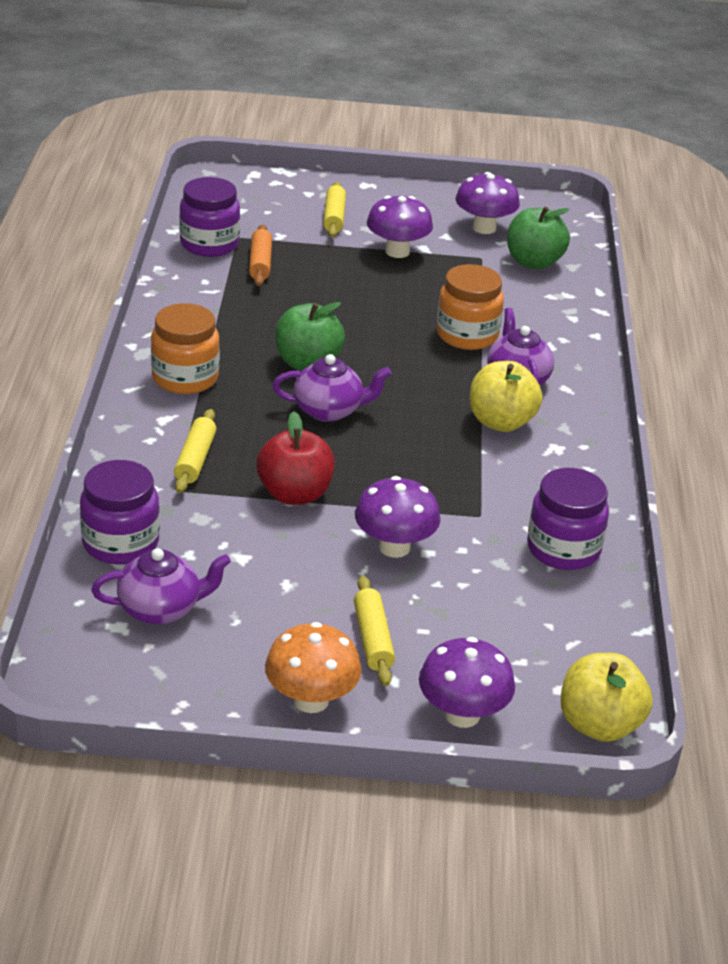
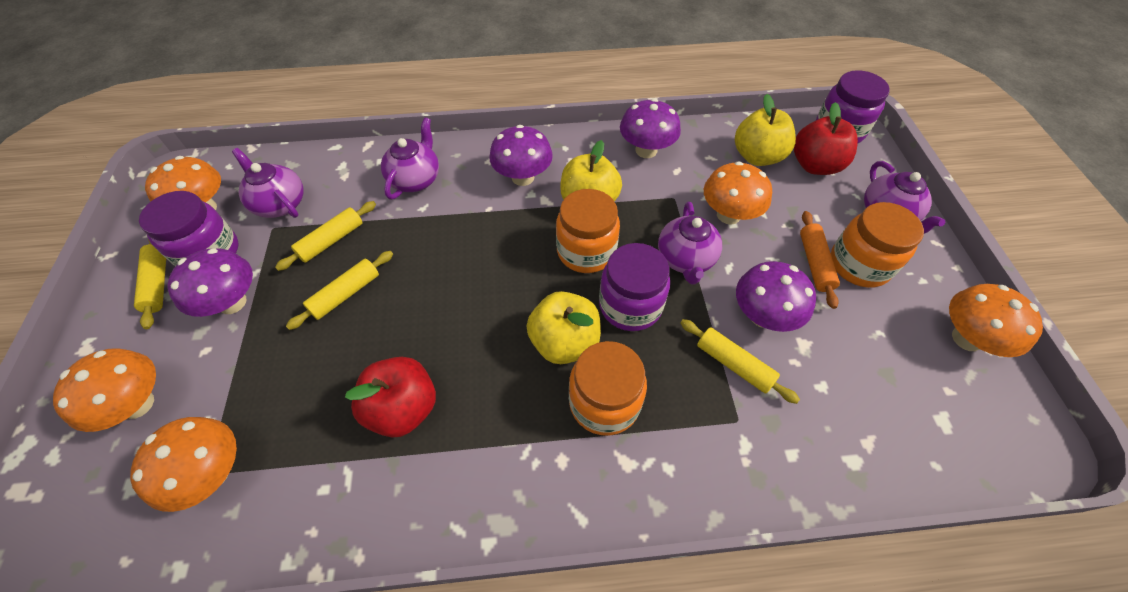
green apple: [275,302,345,371] [507,207,570,269] = 2 -> none = 0
orange jar: [151,303,220,394] [437,264,504,350] = 2 -> [556,189,620,273] [569,341,647,436] [831,202,924,288] = 3
orange mushroom: [265,622,362,713] = 1 -> [53,348,156,432] [130,417,237,512] [145,156,221,210] [704,161,772,224] [949,284,1043,357] = 5
purple teapot: [91,548,231,625] [273,354,392,422] [487,308,554,385] = 3 -> [232,148,304,218] [381,117,439,199] [658,202,722,285] [864,161,945,234] = 4
red apple: [256,411,335,505] = 1 -> [345,357,436,438] [794,102,858,175] = 2
yellow apple: [470,361,542,432] [561,653,653,742] = 2 -> [526,291,601,364] [560,140,622,201] [735,94,796,166] = 3
yellow rolling pin: [174,409,216,493] [323,181,346,237] [354,576,395,686] = 3 -> [134,239,166,329] [275,201,376,271] [286,251,393,330] [680,319,800,404] = 4

